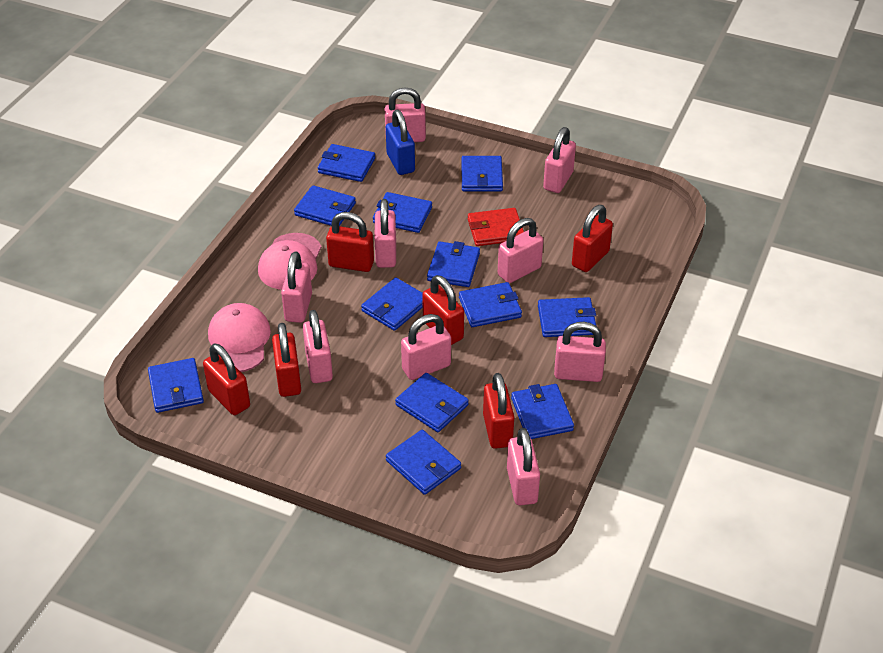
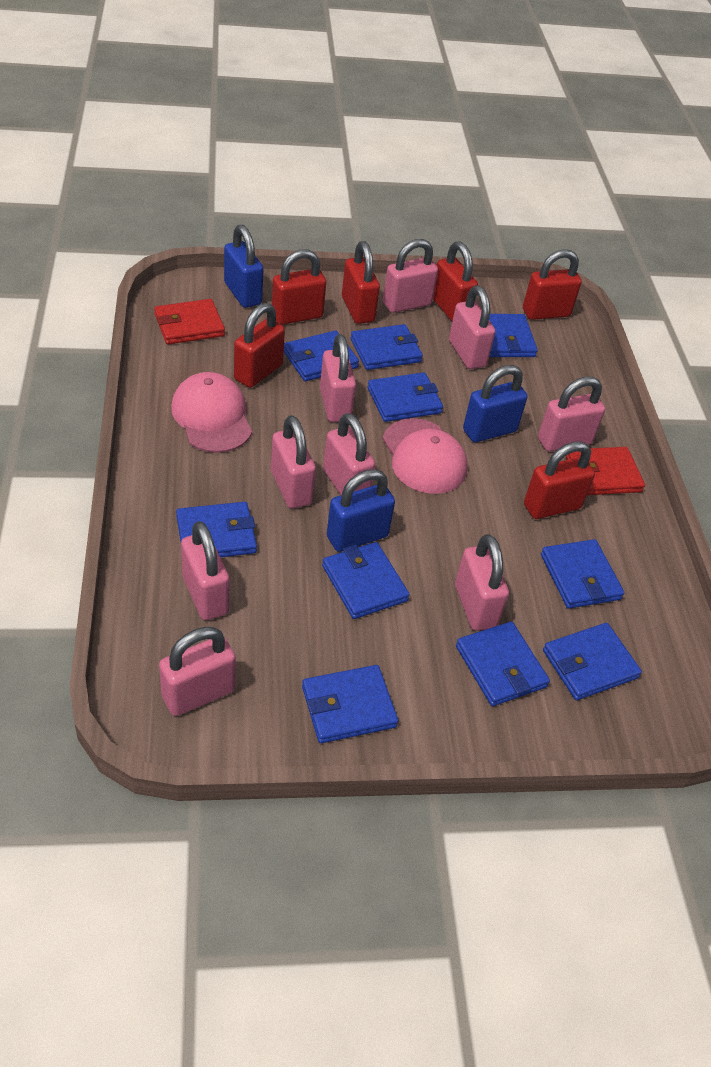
blue padlock: [386,110,415,175] = 1 -> [224,225,264,308] [327,469,395,552] [463,365,528,442] = 3
blue wallet: [148,358,204,413] [294,185,356,226] [318,144,375,182] [361,277,423,331] [373,192,432,233] [386,430,461,495] [395,373,469,432] [427,241,480,287] [459,282,522,327] [461,156,503,191] [511,384,574,439] [538,297,596,337] = 12 -> [176,502,257,557] [284,330,359,381] [302,665,398,743] [322,542,410,619] [350,324,423,370] [367,372,443,422] [456,622,550,706] [489,314,538,357] [541,539,625,609] [543,623,642,700] = 10
red wallet: [468,208,524,246] = 1 -> [154,299,225,345] [566,447,645,495] = 2

